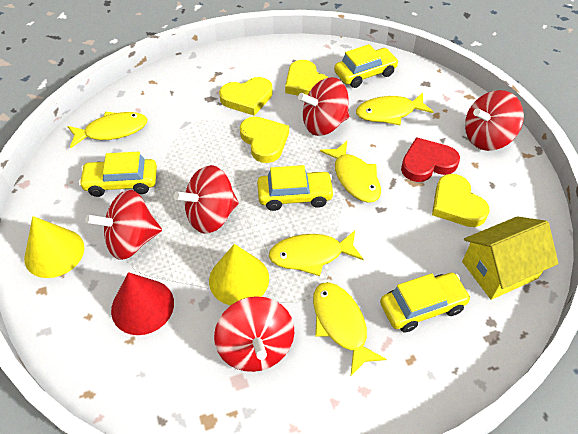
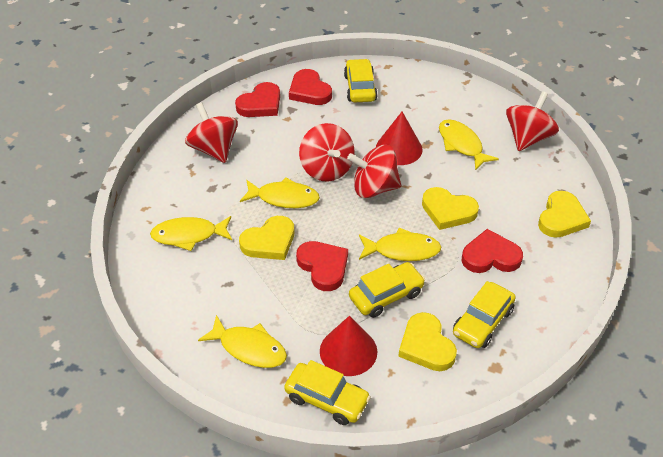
red cone: [111,272,174,335] = 1 -> [320,316,377,376] [376,112,423,165] = 2
red heart: [401,137,460,182] = 1 -> [235,82,280,117] [289,69,332,105] [296,241,348,291] [462,229,523,273] = 4
red spinning top: [85,190,162,260] [174,165,239,234] [214,296,294,372] [298,77,349,136] [465,90,524,151] = 5 -> [185,102,238,163] [299,123,355,181] [347,145,401,198] [506,91,559,151] = 4
yellow cone: [24,216,84,278] [209,244,269,306] = 2 -> none = 0
yellow house: [462,216,558,300] = 1 -> none = 0

